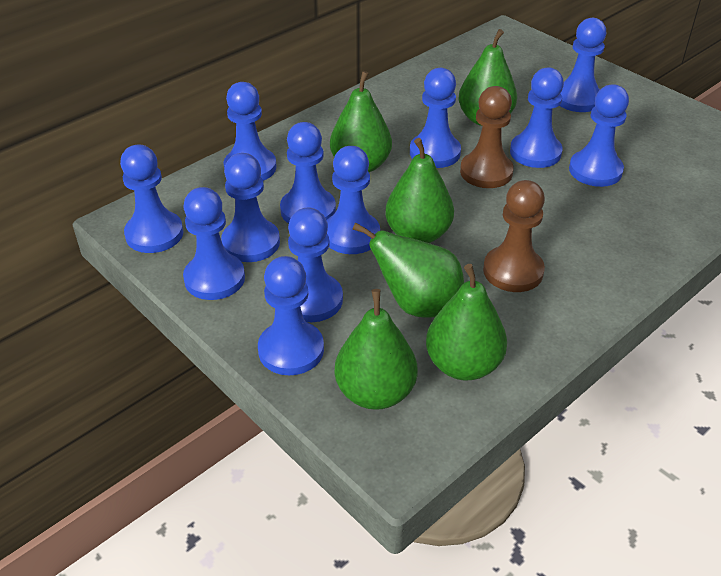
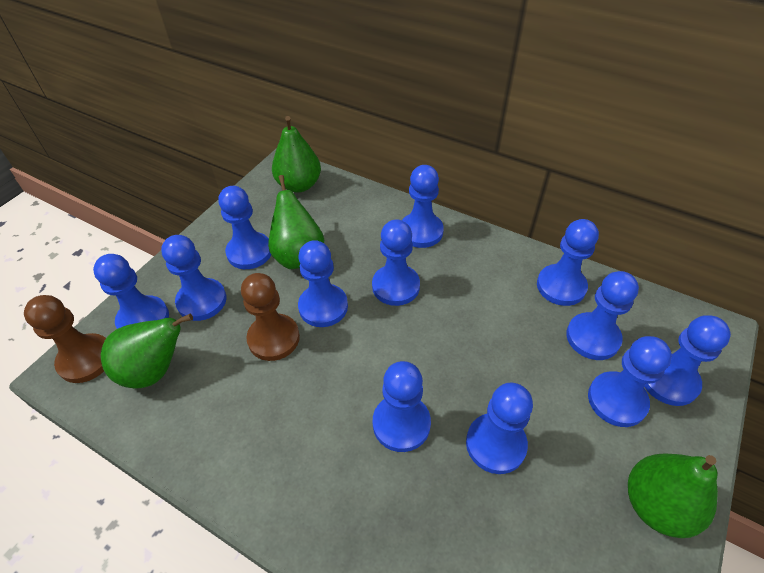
green pear: [330,71,392,172] [335,289,417,410] [353,222,464,318] [385,138,454,243] [426,264,507,381] [458,29,517,126] = 6 -> [101,314,193,389] [268,175,324,269] [272,116,321,192] [628,454,718,538] = 4

